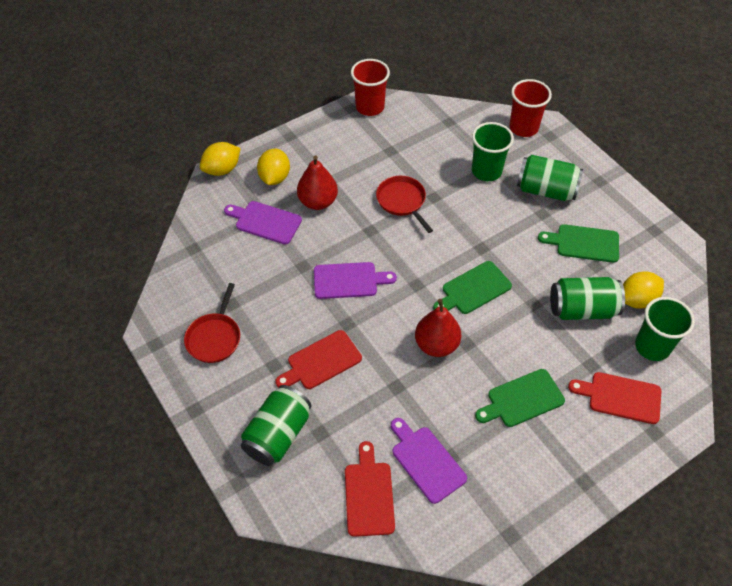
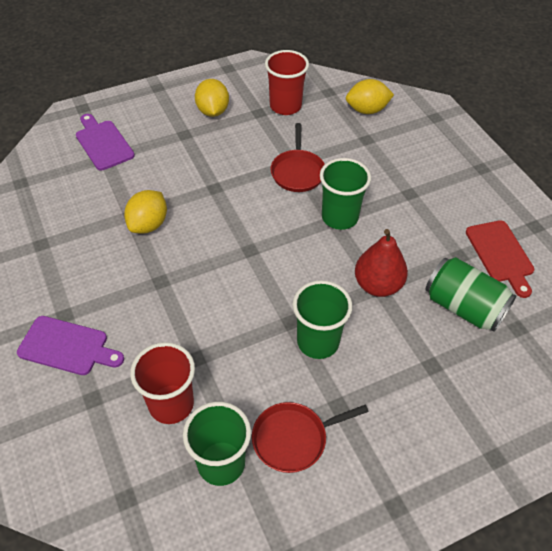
green can: [241,385,312,466] [517,155,583,201] [550,277,625,320] = 3 -> [425,257,516,332] = 1
green cup: [472,122,514,181] [635,297,695,361] = 2 -> [183,402,251,486] [293,280,352,359] [320,158,371,230] = 3
green cutting board: [433,261,512,314] [475,369,565,427] [538,224,619,263] = 3 -> none = 0
purple cutting board: [224,201,302,244] [314,262,397,299] [391,418,467,504] = 3 -> [17,316,124,375] [76,114,135,171] = 2
red cutting board: [275,330,362,389] [345,441,395,537] [568,372,661,424] = 3 -> [466,220,534,298] = 1
red pear: [297,155,338,210] [415,299,461,357] = 2 -> [355,229,408,297] = 1

